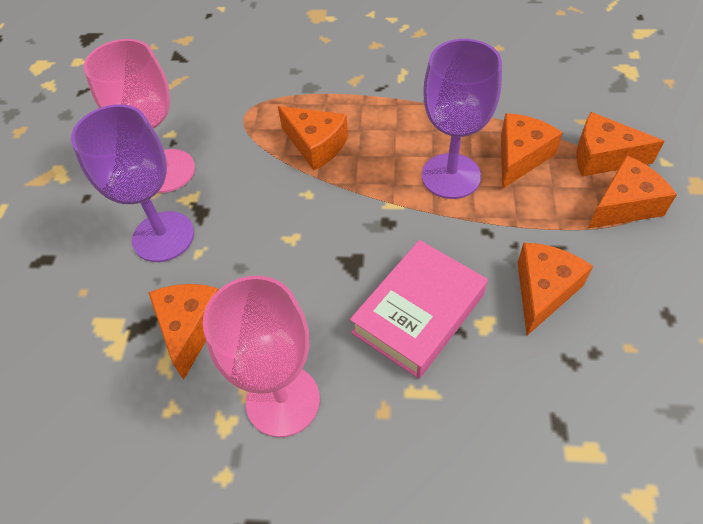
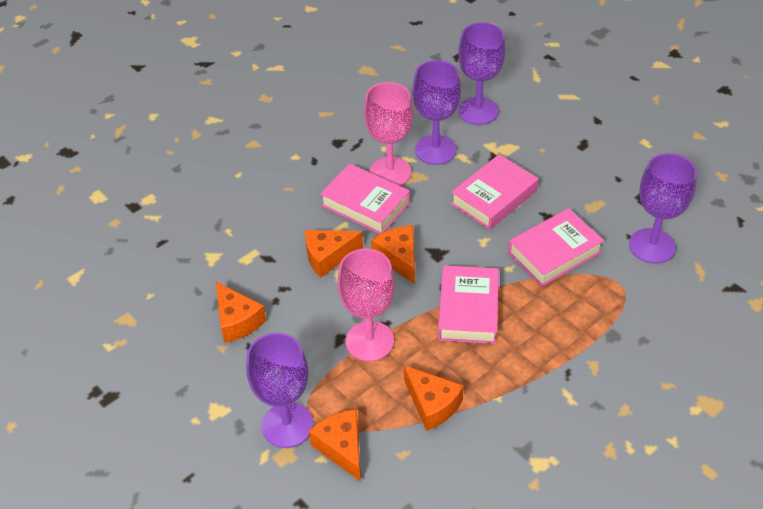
orange cheese: [148,284,219,380] [278,106,348,171] [501,113,563,189] [517,243,593,335] [576,112,664,177] [588,155,677,228] = 6 -> [216,282,266,343] [305,230,363,277] [308,409,361,482] [371,225,415,284] [404,365,464,431] = 5
pink book: [350,240,488,379] = 1 -> [320,163,410,234] [438,265,499,344] [451,154,538,230] [508,208,604,286] = 4
purple goblet: [71,105,194,262] [422,39,502,199] = 2 -> [246,333,313,448] [413,60,461,165] [458,22,505,125] [629,153,697,263] = 4

